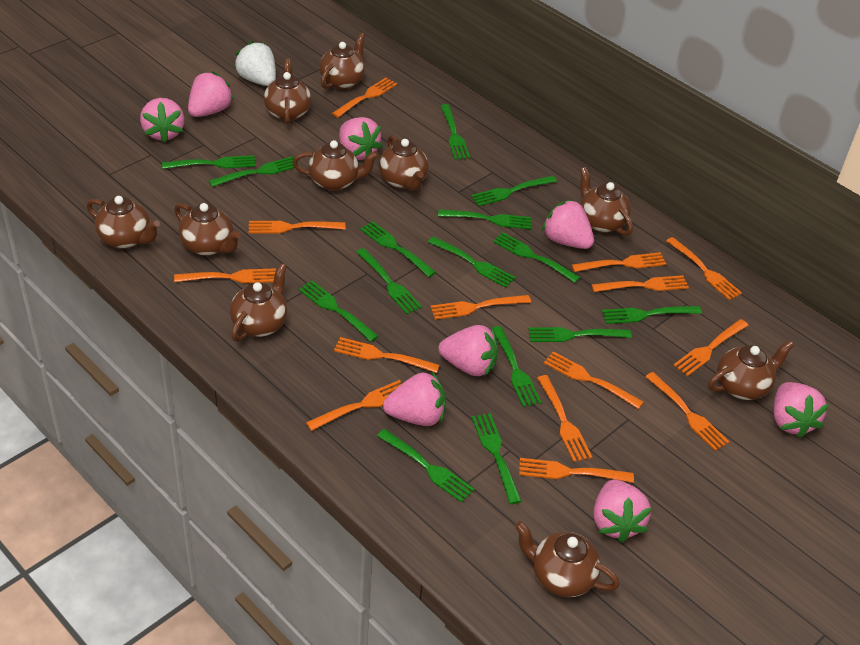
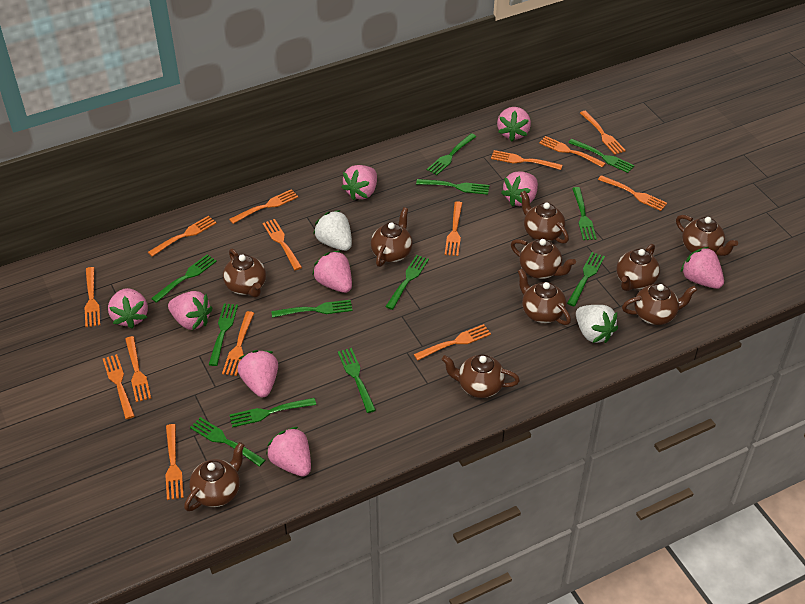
green fork: [162,155,256,169] [209,156,294,187] [299,281,379,342] [356,248,422,314] [360,221,436,277] [377,429,475,502] [428,236,516,288] [438,209,532,229] [441,104,470,160] [471,176,557,206] [472,413,522,504] [493,232,580,283] [493,326,541,407] [528,327,632,342] [602,306,702,324] = 15 -> [151,254,217,303] [190,417,265,467] [209,303,238,366] [229,398,316,427] [271,300,353,318] [338,348,376,413] [385,255,429,310] [416,179,489,195] [427,133,476,175] [567,252,605,306] [568,139,635,173] [572,187,597,240] = 12
pink strawberry: [140,98,184,143] [188,72,234,117] [339,117,383,160] [383,372,446,426] [438,325,498,376] [542,199,594,249] [593,479,651,543] [773,382,829,438] = 8 -> [108,288,148,329] [168,291,213,330] [237,350,278,397] [266,427,311,477] [312,250,352,293] [341,165,377,201] [497,107,531,141] [501,171,538,207] [681,247,724,289] = 9
white strawberry: [234,41,276,86] = 1 -> [313,210,352,251] [576,305,618,343] = 2

